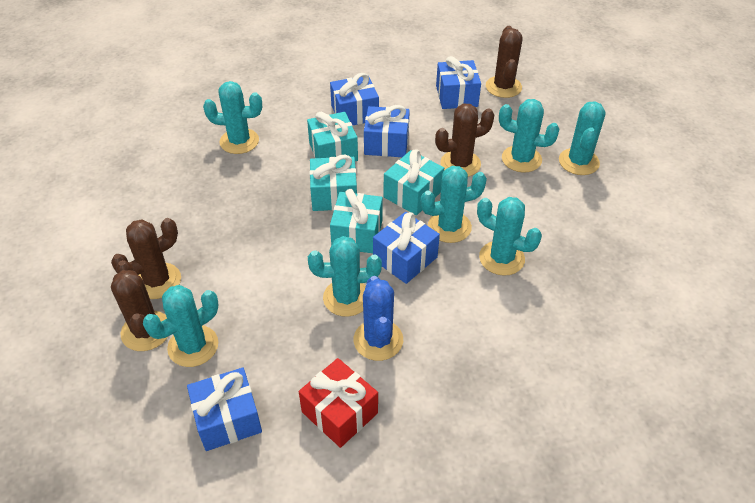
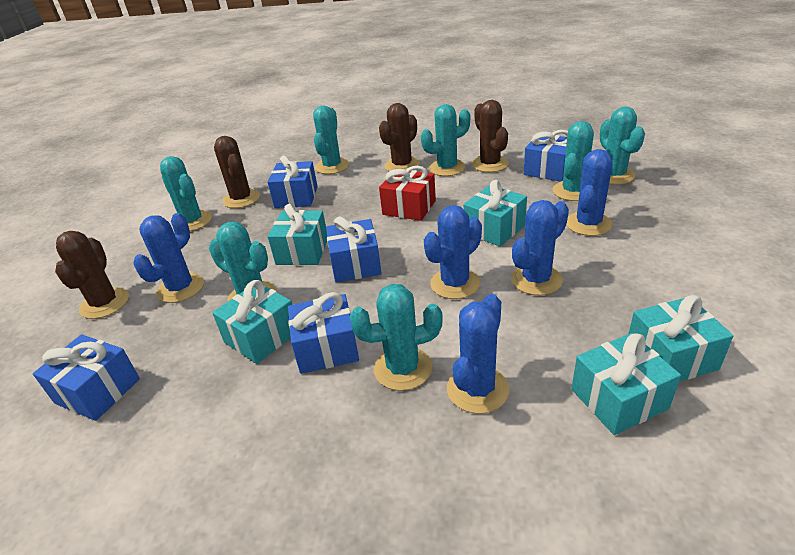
blue cactus: [354,276,403,361] = 1 -> [133,213,204,303] [424,205,482,299] [447,294,510,414] [511,200,569,295] [566,149,613,236] = 5
turquoise gift: [307,112,358,161] [309,155,357,211] [330,189,383,253] [384,150,444,215] = 4 -> [212,280,292,364] [268,204,327,265] [463,180,527,247] [571,333,681,435] [629,295,733,381] = 5

